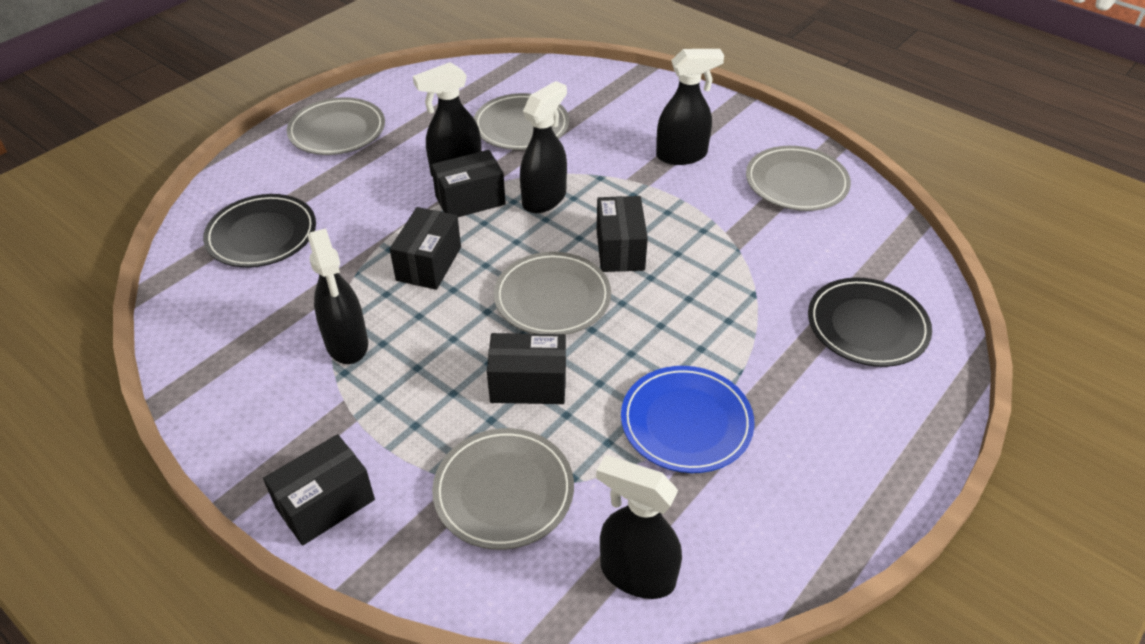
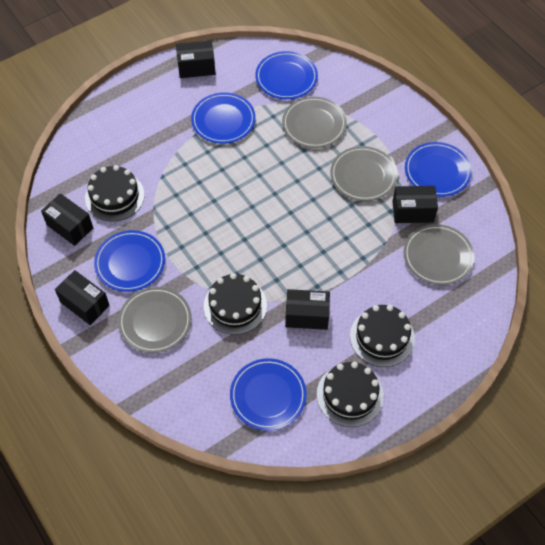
black cake: none = 0 -> [85,165,145,222] [204,273,267,335] [317,361,384,427] [350,305,415,367] = 4
black plate: [203,194,316,267] [808,278,932,367] = 2 -> none = 0
black spray bottle: [308,228,368,364] [413,62,481,177] [520,81,567,213] [596,455,682,599] [656,49,724,165] = 5 -> none = 0
blue plate: [621,366,754,473] = 1 -> [94,230,165,292] [191,93,256,144] [230,358,307,431] [255,51,318,99] [405,142,472,197] = 5
grey plate: [287,97,385,155] [432,428,574,550] [474,93,569,150] [494,252,611,335] [746,146,851,211] = 5 -> [118,287,192,353] [282,97,347,148] [330,146,397,201] [404,224,475,285] = 4

